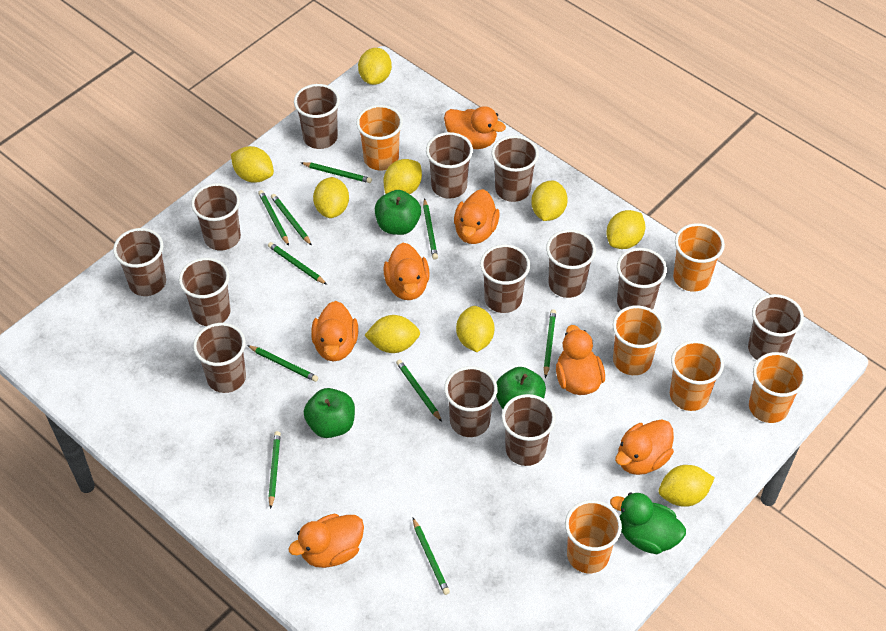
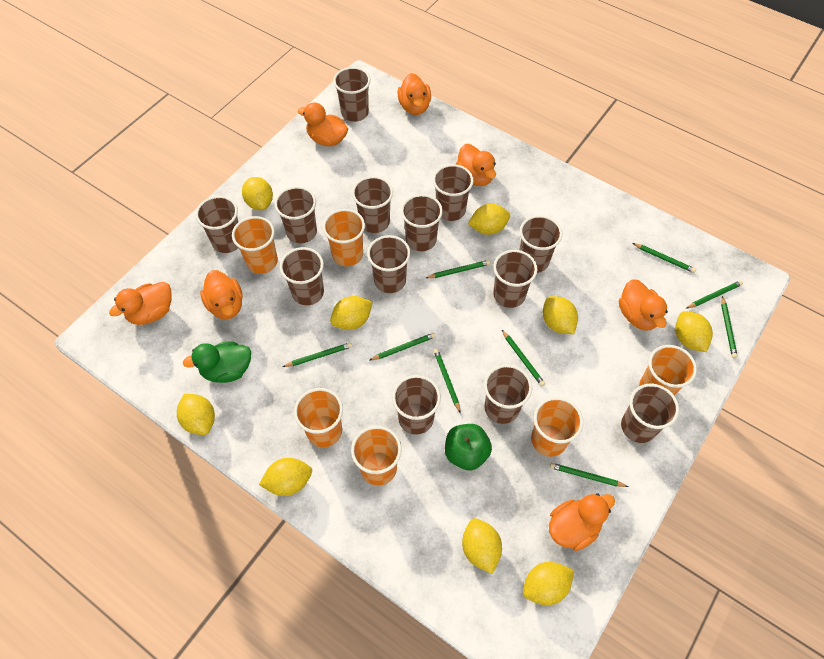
green apple: [304,388,355,438] [375,190,421,235] [496,367,546,409] = 3 -> [445,424,492,470] = 1
green pencil: [247,345,318,382] [258,190,289,246] [268,242,327,285] [268,431,281,509] [271,194,312,246] [301,162,372,183] [396,359,442,422] [413,518,450,595] [423,198,438,260] [544,309,556,378] = 10 -> [283,342,352,367] [370,333,436,360] [426,260,490,278] [434,349,461,413] [502,330,545,386] [550,463,628,487] [632,243,696,273] [686,281,743,309] [721,296,737,358] = 9

